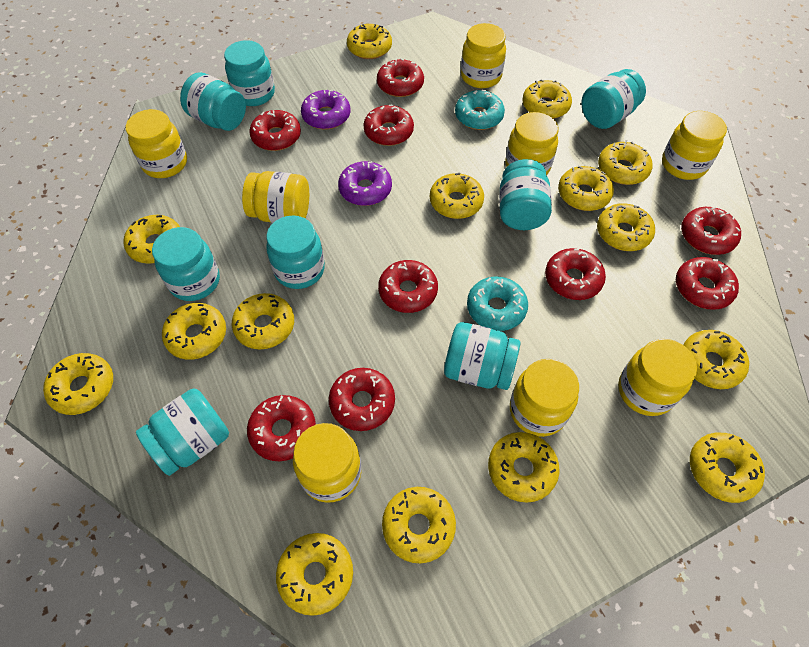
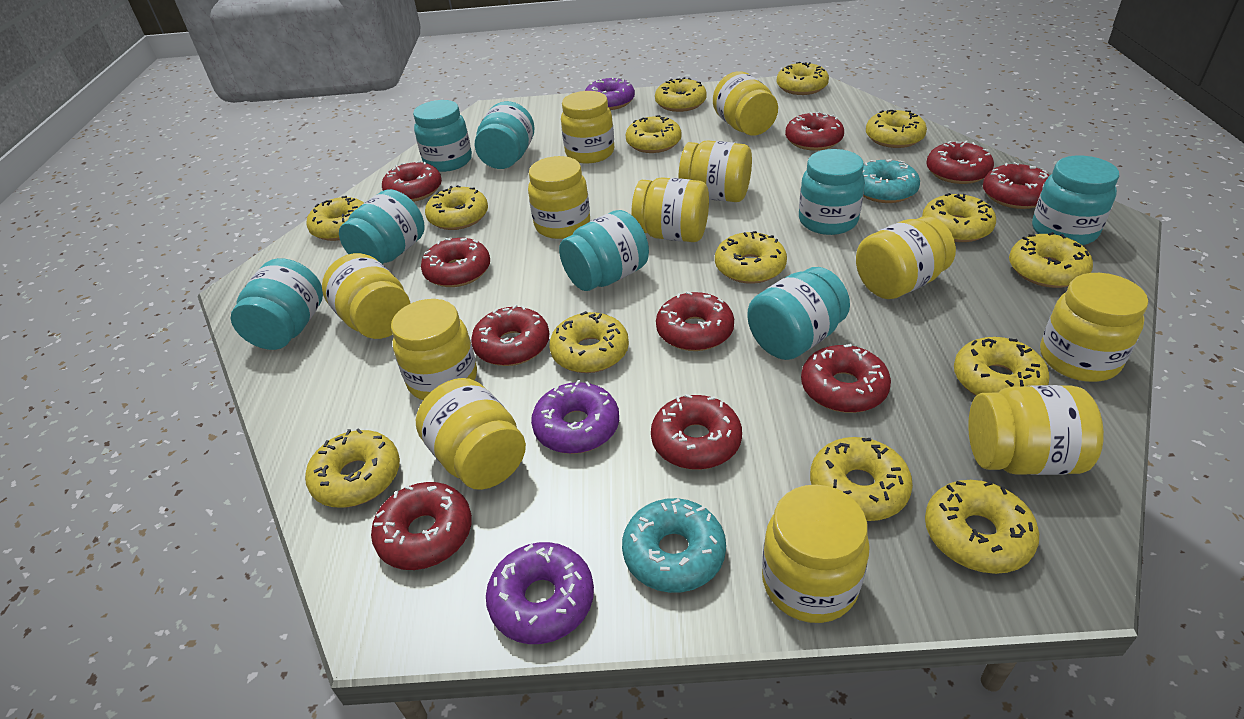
purple donut: [301,90,350,130] [338,161,392,206] = 2 -> [486,542,594,644] [531,380,619,454] [585,77,635,110] = 3
red donut: [247,395,316,461] [249,110,301,151] [329,368,395,431] [363,105,414,146] [377,58,424,97] [378,260,438,313] [545,248,606,300] [676,257,739,310] [681,207,741,255] = 9 -> [371,482,472,570] [382,161,442,202] [421,238,490,287] [471,304,550,366] [651,394,742,470] [656,291,734,351] [785,112,844,151] [801,344,891,413] [926,141,994,184] [983,162,1050,209] = 10
yellow donut: [43,353,113,415] [123,215,180,264] [162,303,226,360] [232,293,294,349] [276,533,353,616] [347,24,392,59] [382,487,456,563] [430,173,484,219] [488,432,559,503] [522,79,572,119] [558,166,614,211] [597,203,655,251] [598,140,652,185] [683,330,749,389] [690,433,765,503] = 15 -> [305,428,400,508] [306,196,364,241] [425,185,488,230] [549,311,629,373] [625,115,682,153] [655,77,707,112] [715,231,787,284] [776,62,829,95] [810,437,913,521] [866,110,927,148] [922,193,996,242] [925,480,1039,574] [954,337,1050,396] [1009,232,1093,288] = 14
yellow jar: [126,109,187,178] [242,171,309,223] [293,423,361,503] [461,23,506,88] [505,112,559,175] [510,359,579,437] [618,339,697,416] [662,111,727,180] = 8 -> [322,253,410,339] [391,299,477,400] [416,378,526,490] [528,156,590,239] [561,91,614,163] [631,177,709,242] [679,140,752,202] [713,71,778,135] [762,485,870,623] [856,216,956,299] [968,385,1104,475] [1040,273,1148,382] = 12

